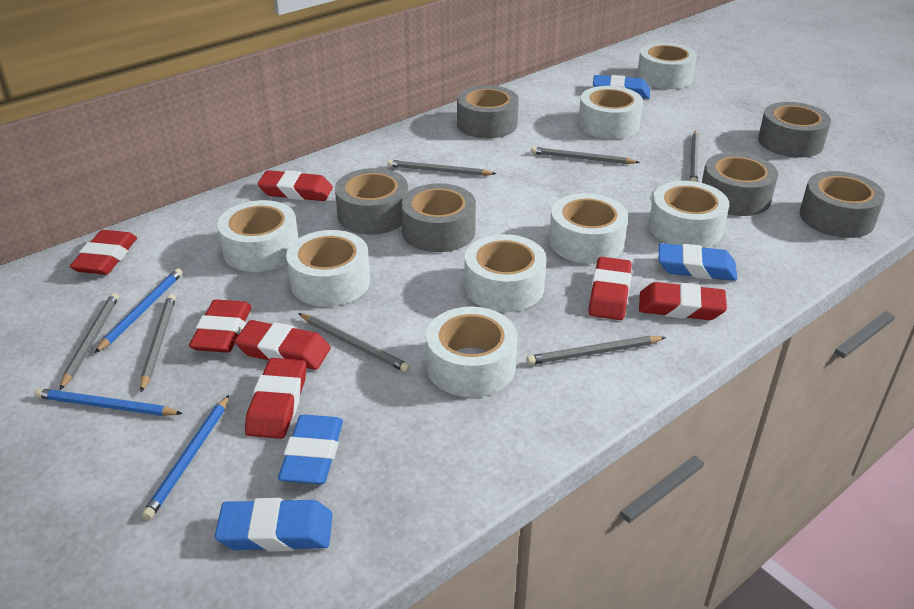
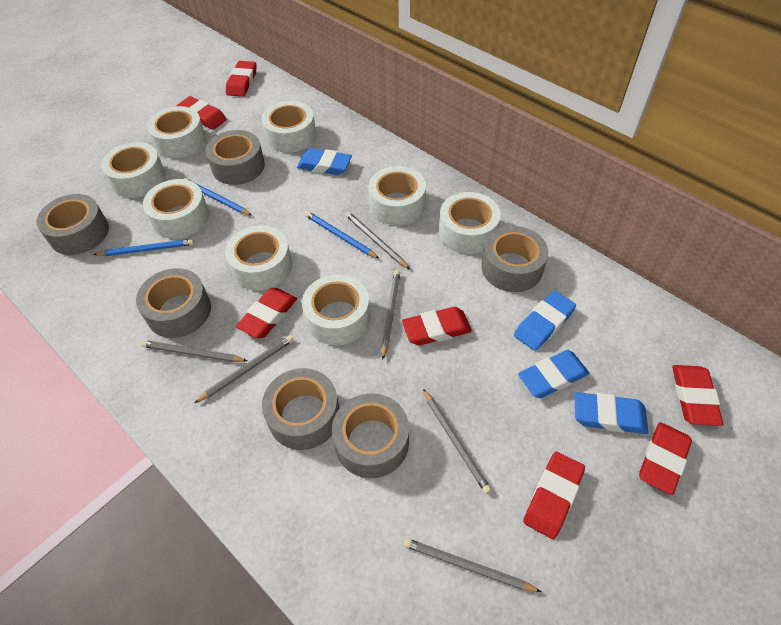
grey pencil: [60,293,119,390] [140,294,176,392] [298,313,410,372] [387,160,496,176] [527,336,666,365] [531,147,640,164] [690,131,699,182] = 7 -> [141,340,248,362] [194,335,293,403] [346,212,410,269] [381,270,400,360] [403,538,541,592] [423,389,491,494] = 6

